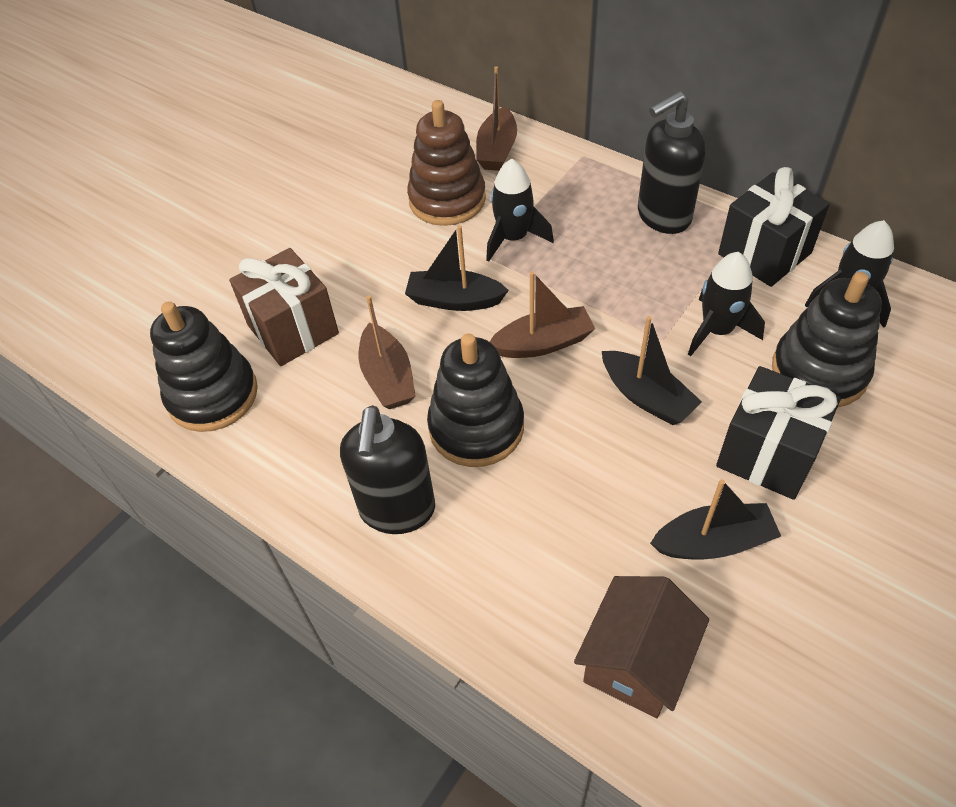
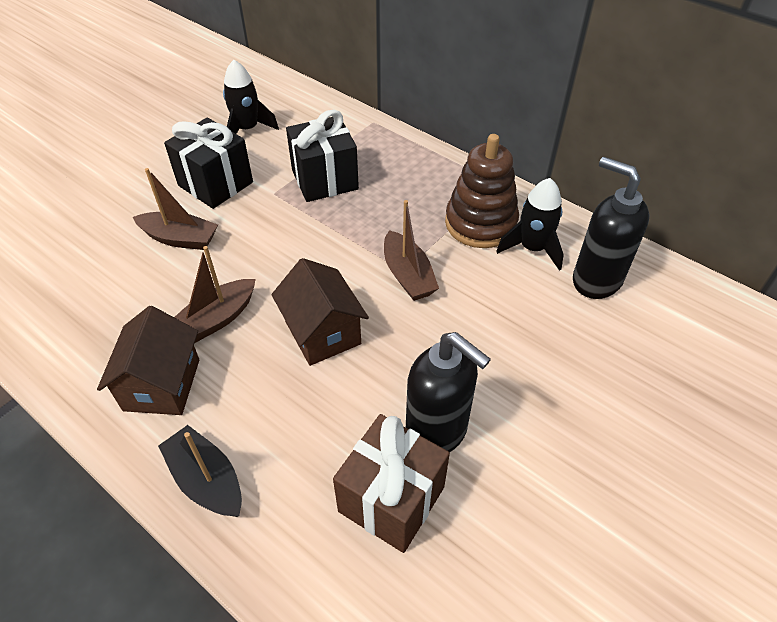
black boat: [405,225,509,311] [602,316,702,425] [650,479,781,560] = 3 -> [158,425,242,517] = 1
black rocket: [486,159,554,262] [688,252,765,356] [805,220,894,328] = 3 -> [223,60,279,134] [496,178,564,271] = 2
black stacking toy: [150,301,258,432] [427,333,524,467] [772,272,882,408] = 3 -> none = 0
brown house: [574,576,709,718] = 1 -> [97,306,199,415] [271,258,369,366] = 2

